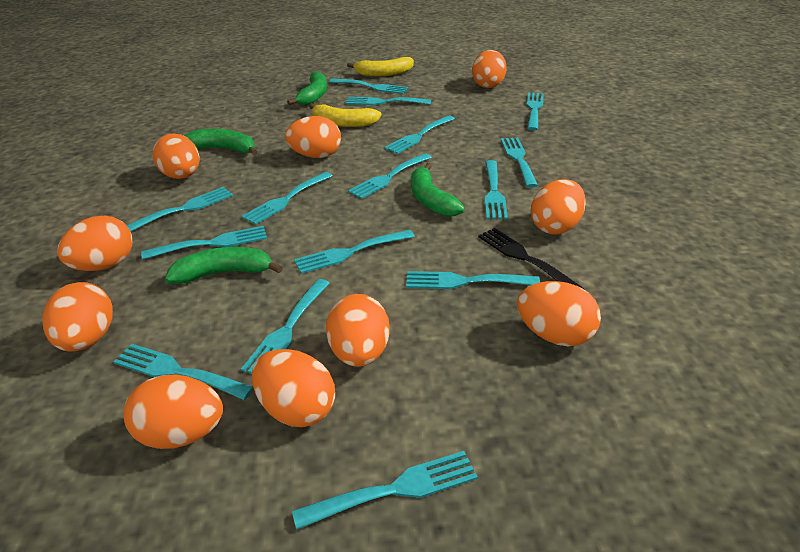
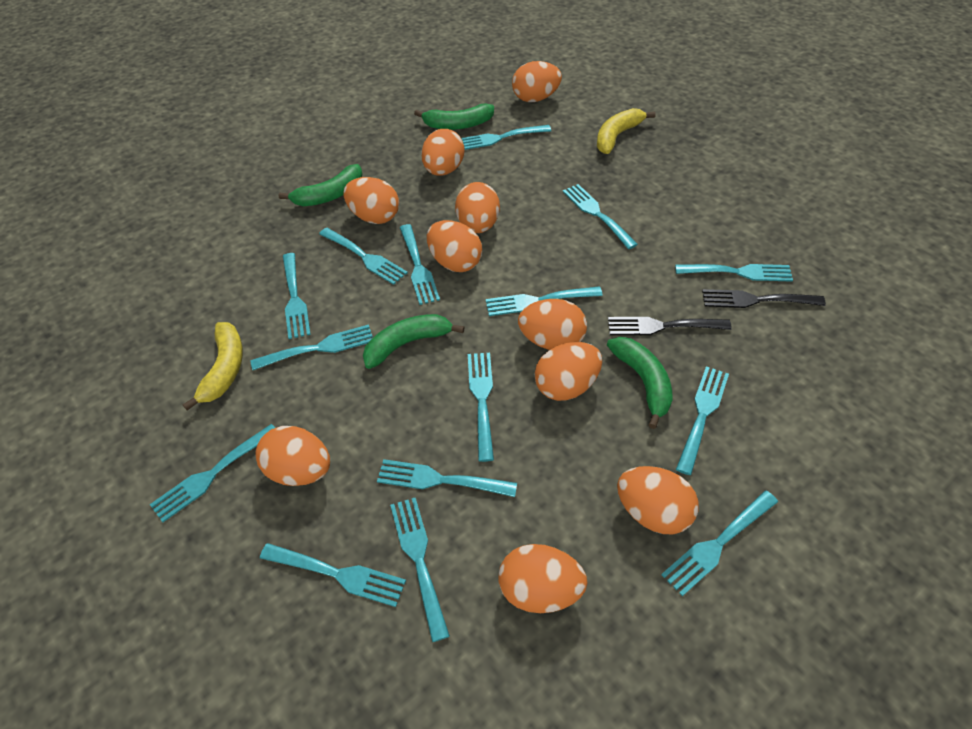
black fork: [478,228,584,289] = 1 -> [608,317,732,335] [702,289,826,308] = 2

